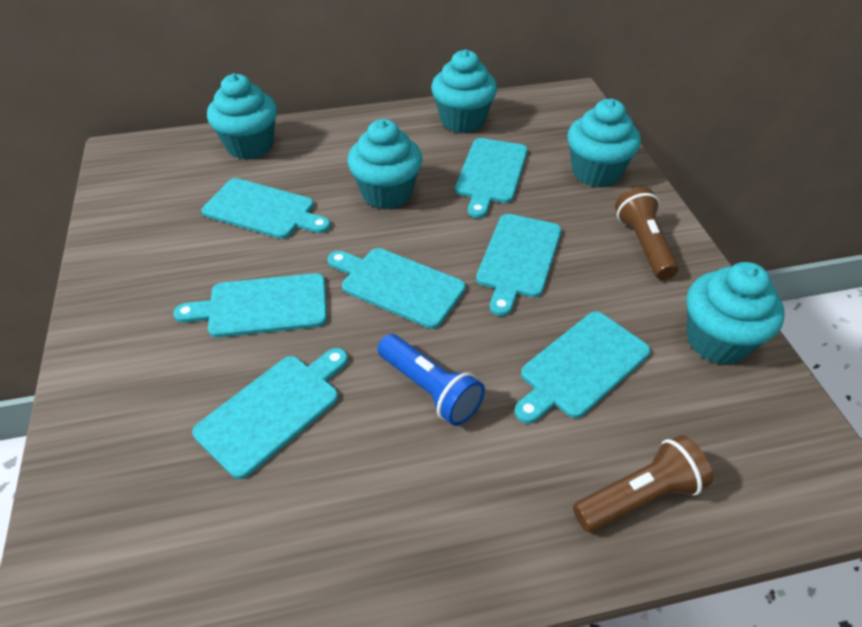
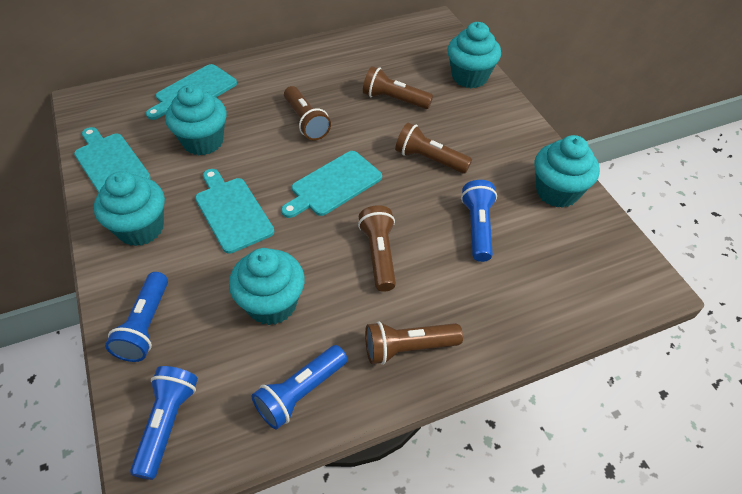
blue flashlight: [378,334,485,426] = 1 -> [105,272,168,362] [130,366,198,480] [251,345,347,429] [461,180,497,262] = 4
brown flashlight: [573,435,713,532] [615,187,679,280] = 2 -> [284,86,331,140] [358,205,396,292] [363,66,433,109] [365,321,463,365] [395,123,472,174] = 5
turquoise cutting board: [173,273,327,338] [192,348,348,479] [201,178,331,239] [328,248,466,329] [455,138,528,218] [476,214,562,316] [515,312,651,424] = 7 -> [74,127,151,193] [146,64,237,120] [195,169,274,254] [281,151,382,218] = 4

